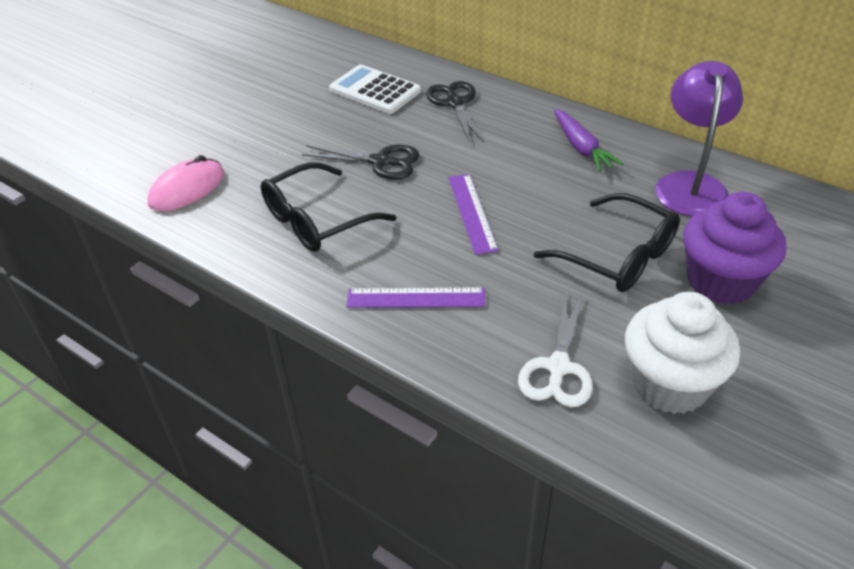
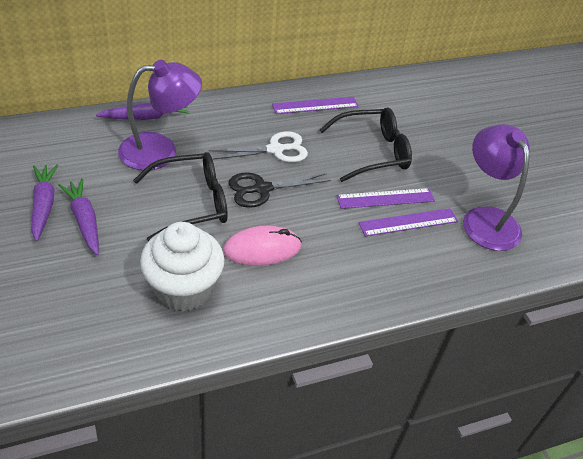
black scissors: [302,145,420,179] [426,81,483,142] = 2 -> [228,172,331,208] = 1
purple carrot: [554,109,623,172] = 1 -> [32,164,59,241] [58,178,99,255] [96,103,190,120] = 3
purple cupcake: [683,192,786,305] = 1 -> none = 0
purple lamp: [655,61,743,216] = 1 -> [118,60,202,170] [463,124,530,251] = 2
purple ruler: [347,287,486,308] [448,174,498,255] = 2 -> [272,97,359,114] [336,188,435,209] [359,208,458,237] = 3
white calculator: [329,65,421,114] = 1 -> none = 0

